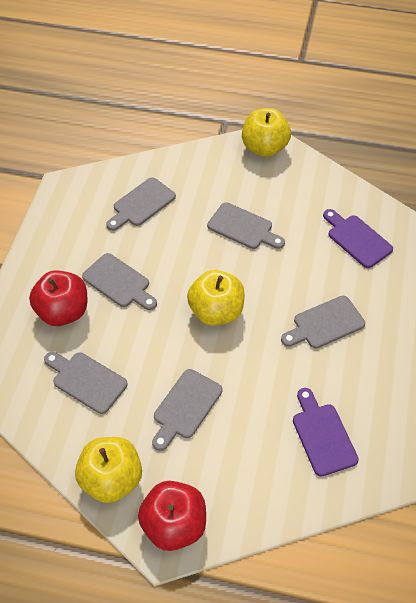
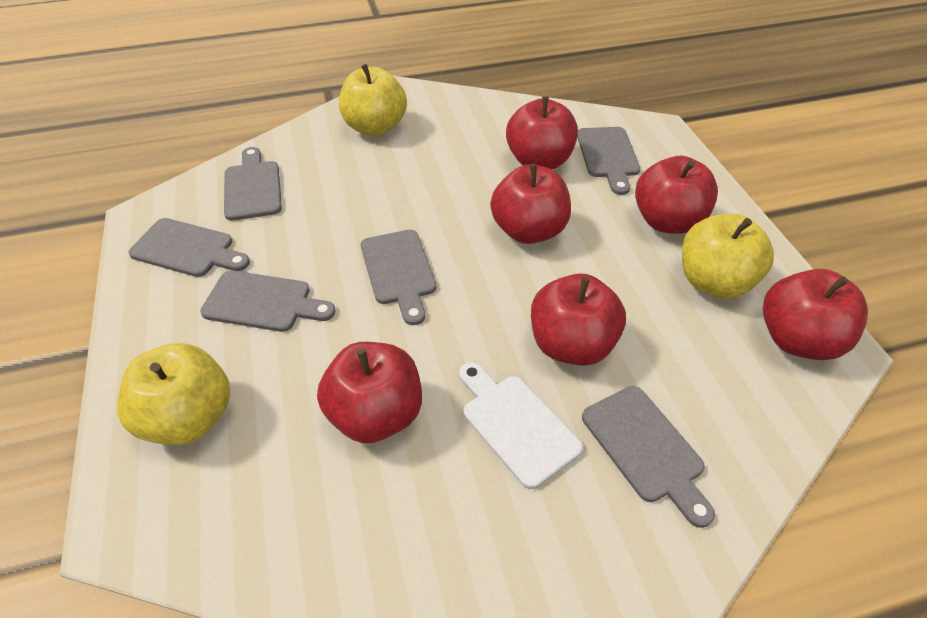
purple cutting board: [293,388,359,477] [323,209,393,268] = 2 -> none = 0
red apple: [29,270,87,326] [138,481,206,551] = 2 -> [317,342,422,443] [490,164,571,244] [506,96,578,169] [531,273,626,366] [635,156,718,234] [763,269,868,360] = 6
white cutting board: none = 0 -> [459,362,583,489] = 1

